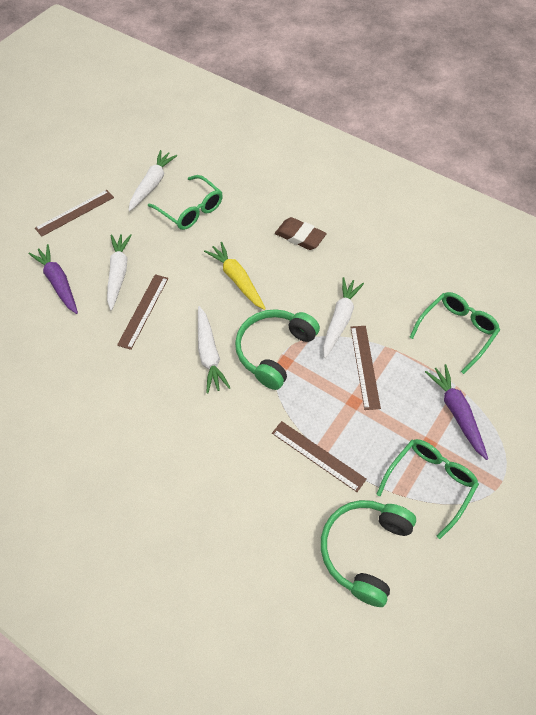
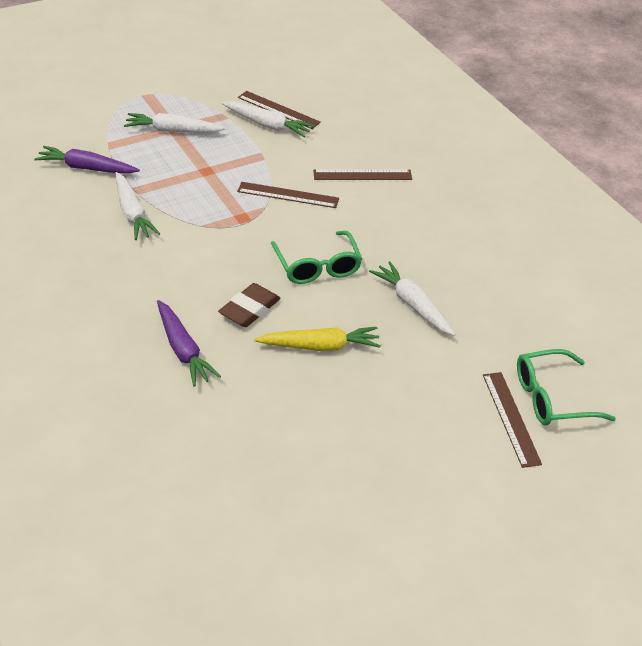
green glasses: [148,175,223,230] [376,439,479,539] [409,292,500,374] = 3 -> [271,231,362,284] [517,349,616,426] = 2
green headphones: [235,309,320,390] [321,500,416,607] = 2 -> none = 0

